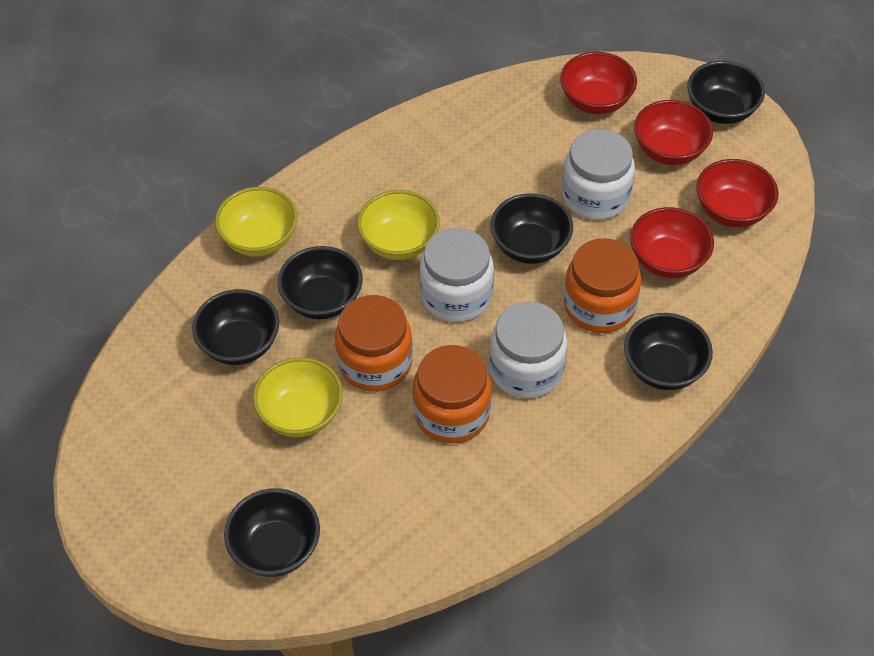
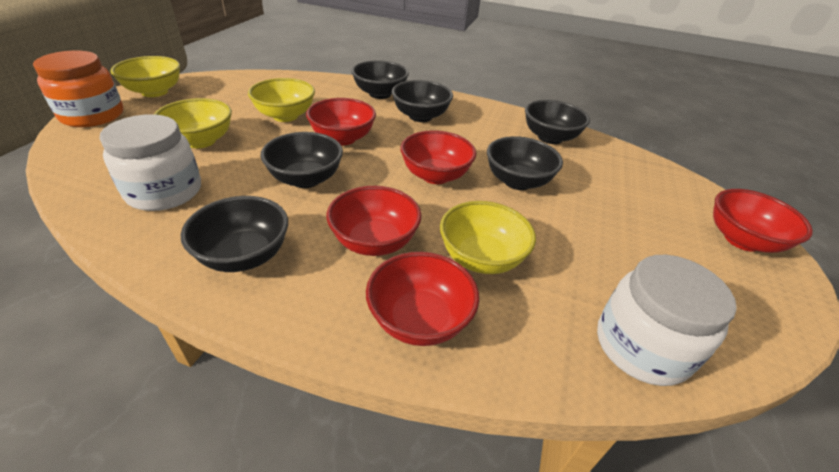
orange jar: [335,295,413,392] [413,345,492,443] [564,238,641,333] = 3 -> [33,50,123,127] = 1
red bowl: [560,52,637,114] [630,207,714,278] [634,100,713,165] [696,159,779,227] = 4 -> [306,98,376,145] [326,186,421,256] [366,252,479,346] [400,130,476,184] [713,189,813,253] = 5
white jar: [419,228,494,322] [489,301,567,399] [562,129,635,220] = 3 -> [100,114,201,211] [597,255,737,386] = 2
yellow bowl: [215,187,298,257] [253,357,343,437] [357,190,440,260] = 3 -> [110,56,180,97] [154,98,232,148] [248,78,315,122] [440,201,536,274] = 4

